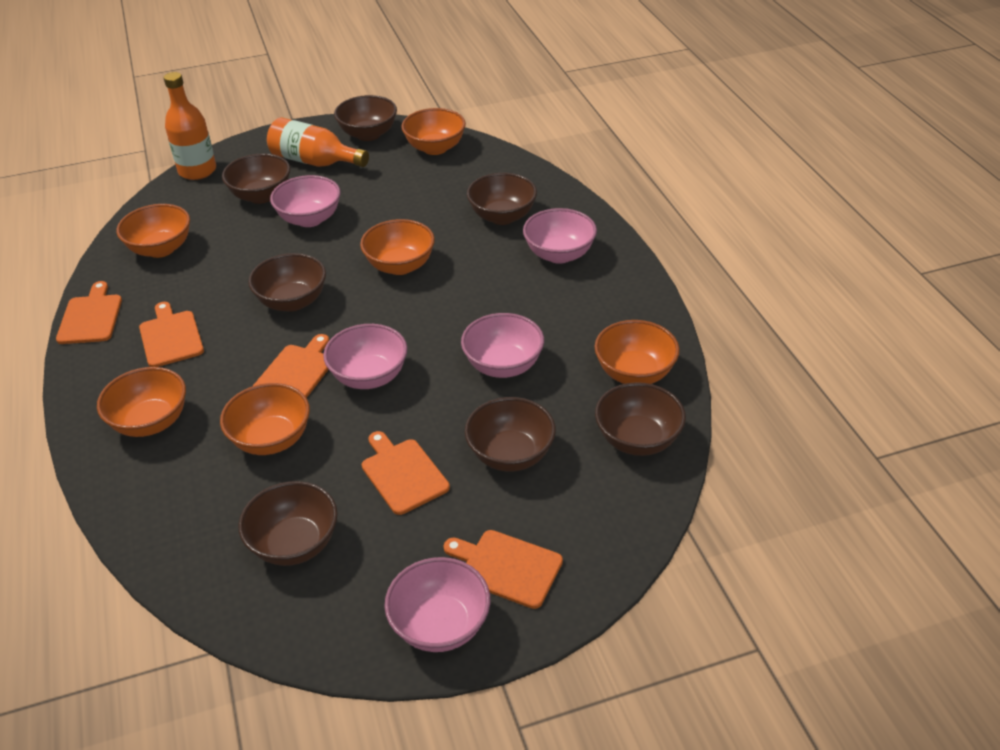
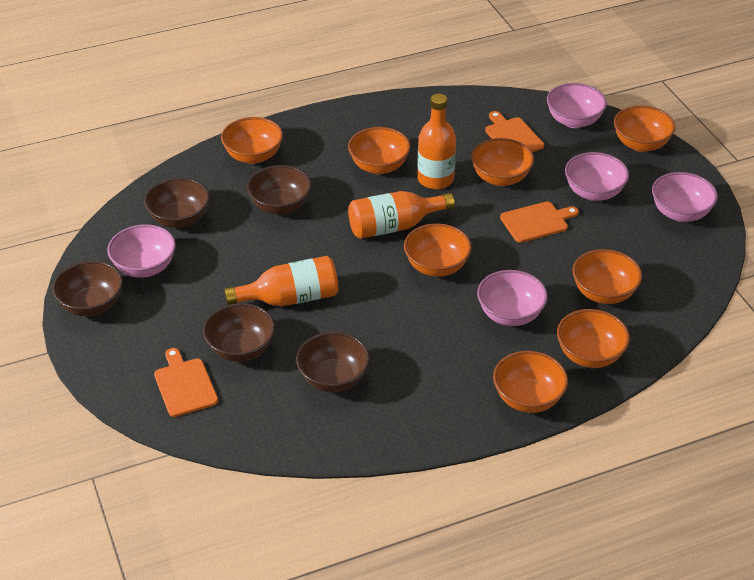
brown bowl: [222,153,290,204] [238,481,338,566] [248,253,326,312] [334,95,397,141] [465,397,556,472] [467,173,537,225] [595,382,686,456] = 7 -> [52,261,123,316] [144,178,210,228] [203,303,275,362] [247,165,311,215] [296,332,370,392] = 5
orange bottle: [164,72,216,180] [267,117,369,167] = 2 -> [224,256,338,306] [348,191,455,239] [417,94,456,189] = 3
orange bowl: [97,367,186,437] [116,204,190,258] [220,383,310,455] [360,219,435,275] [401,108,466,155] [595,320,680,384] = 6 -> [221,117,283,164] [348,127,410,174] [404,223,471,277] [471,138,534,186] [493,351,568,413] [557,309,630,368] [573,249,642,304] [614,105,675,152] = 8
orange cutting board: [56,281,122,344] [139,302,204,367] [253,334,329,398] [362,431,450,515] [444,530,563,609] = 5 -> [154,348,218,417] [485,111,544,152] [500,202,579,243] = 3

